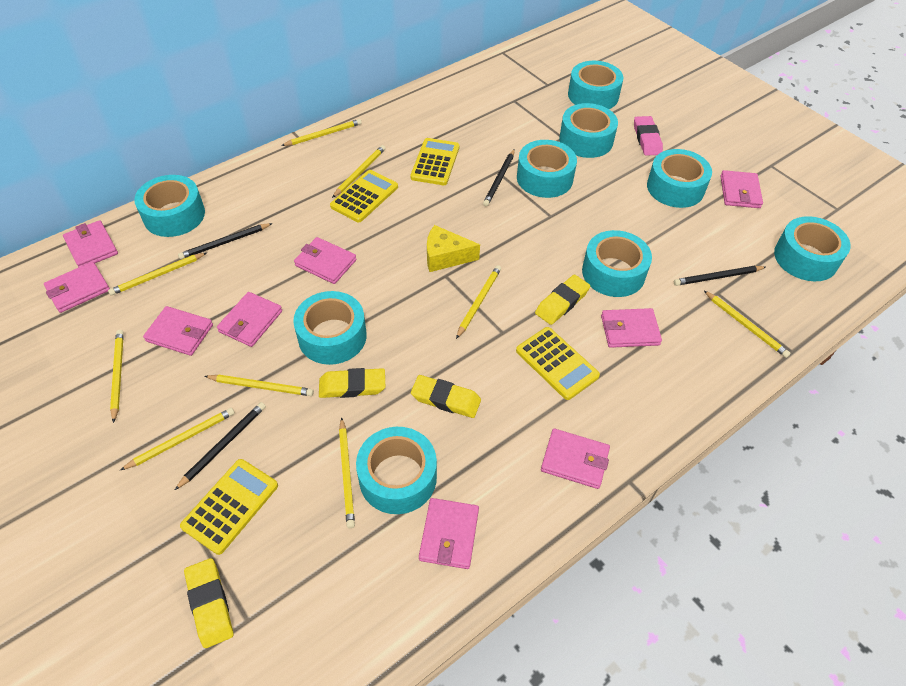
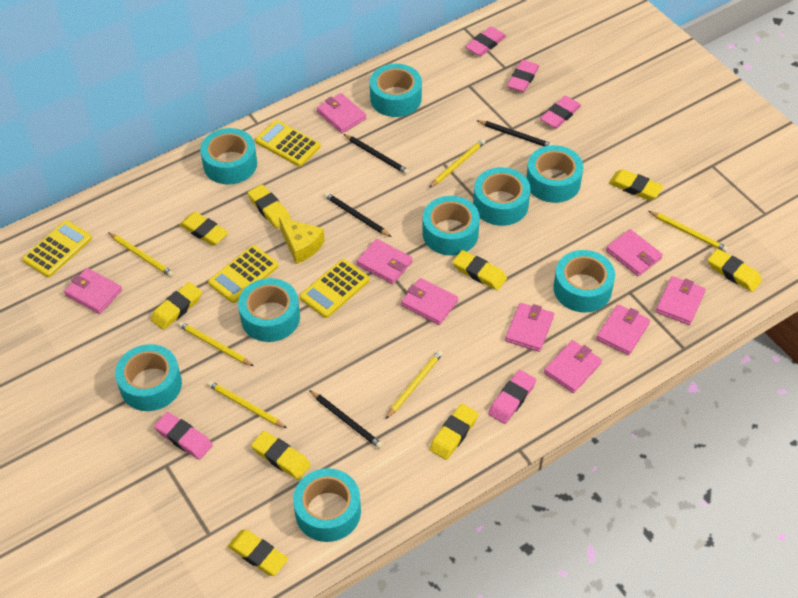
pink eraser: [634,116,663,156] = 1 -> [154,412,213,460] [465,26,506,56] [488,370,536,424] [507,60,539,92] [540,96,581,128] = 5
yellow eraser: [184,558,233,648] [319,368,385,398] [411,375,481,418] [535,275,590,325] = 4 -> [151,282,202,330] [179,212,229,246] [228,530,288,576] [248,184,291,229] [251,431,311,480] [429,404,478,460] [453,250,507,290] [609,169,663,200] [708,249,762,292] = 9
yellow pencil: [108,252,207,296] [110,330,124,423] [120,408,235,470] [204,375,314,396] [281,119,362,146] [332,145,386,198] [339,417,355,528] [456,265,501,339] [704,291,790,358] = 9 -> [108,232,174,277] [178,321,254,366] [207,381,287,428] [386,350,443,419] [429,139,485,188] [648,211,728,252] = 6

